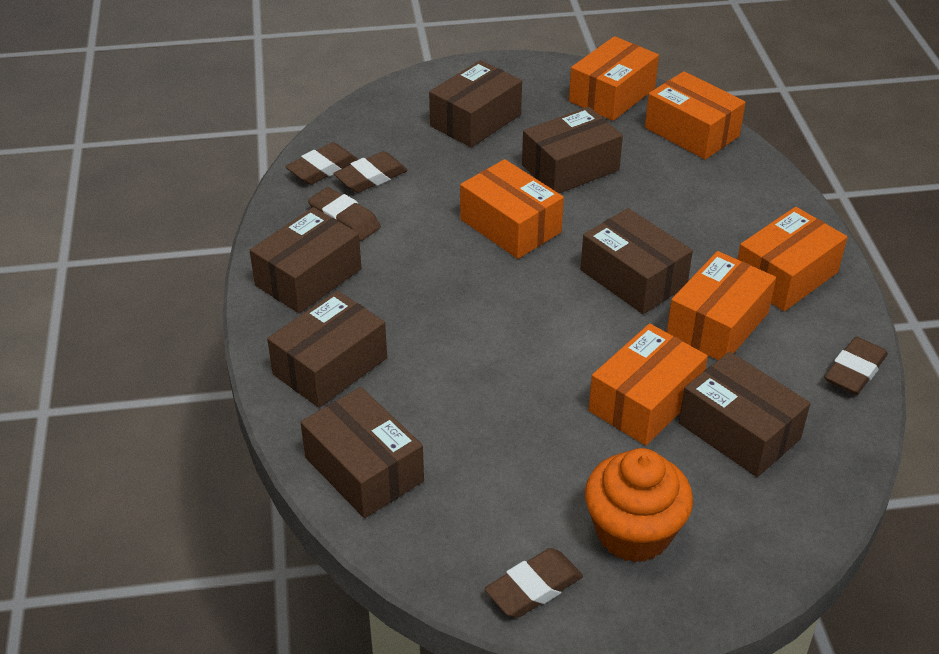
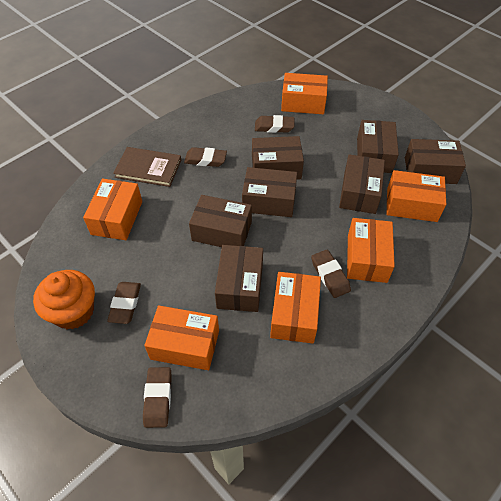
brown book: none = 0 -> [113,147,181,187] = 1

